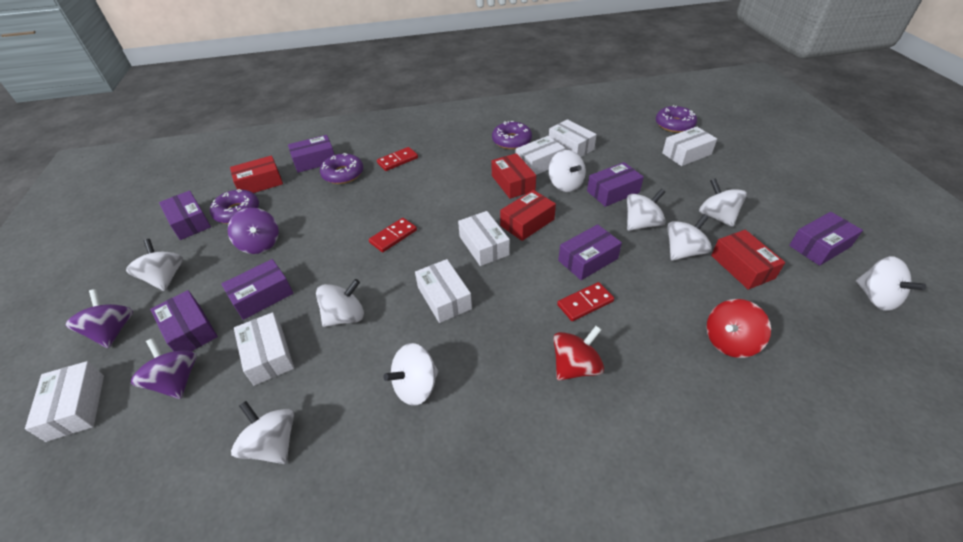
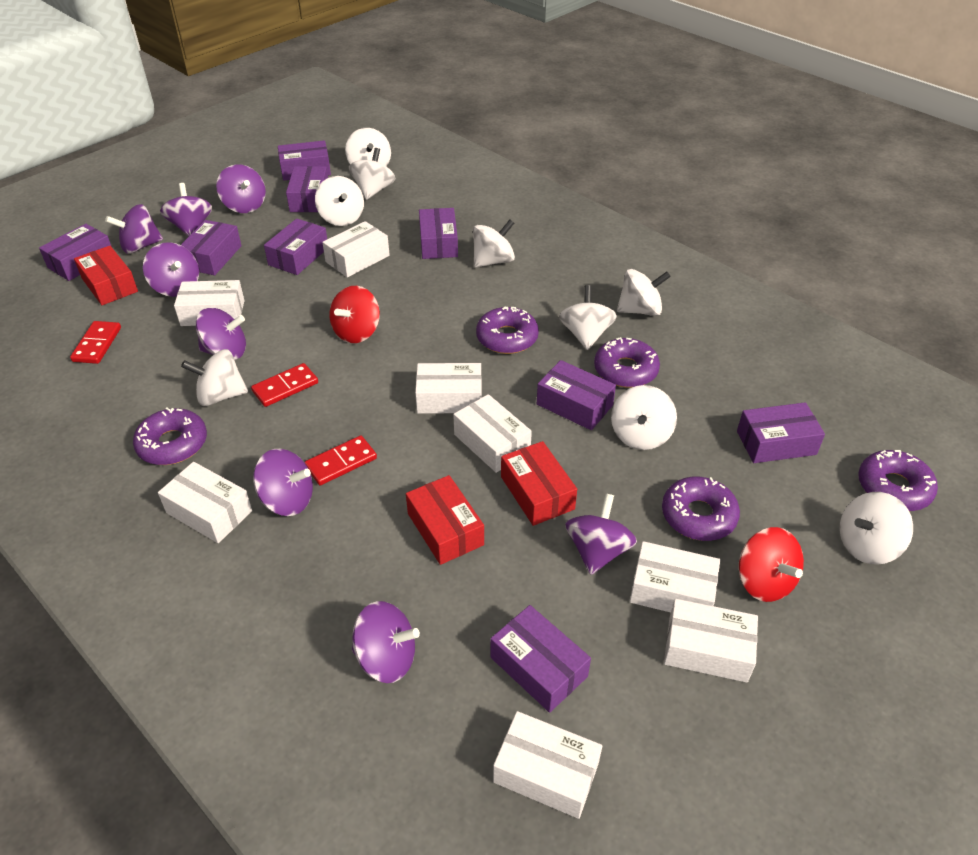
purple box: [150,290,218,351] [159,190,211,240] [221,259,293,320] [288,135,335,173] [558,224,622,280] [587,162,644,207] [789,212,863,266] = 7 -> [39,224,112,281] [181,220,242,275] [264,218,327,275] [278,140,331,181] [286,166,328,212] [419,208,458,259] [490,605,591,713] [537,360,616,430] [737,402,825,463] = 9
purple donut: [210,189,259,224] [320,153,363,184] [492,121,532,149] [656,105,697,133] = 4 -> [133,408,207,465] [476,306,539,354] [594,337,660,388] [662,477,740,541] [858,450,938,511] = 5
purple spinning top: [65,289,133,349] [131,338,197,399] [228,208,279,254] = 3 -> [105,204,163,254] [143,242,199,297] [160,183,212,236] [196,308,246,360] [216,164,266,213] [253,449,313,516] [352,601,420,683] [565,493,637,575] = 8
red box: [230,155,283,193] [491,153,536,199] [500,190,556,241] [711,230,785,290] = 4 -> [74,246,138,305] [406,475,484,565] [501,441,577,526] = 3
white box: [25,361,104,442] [234,312,294,386] [415,259,472,323] [458,211,510,266] [516,136,565,175] [549,119,597,157] [662,127,717,166] = 7 -> [158,462,252,543] [174,280,245,326] [322,221,390,277] [415,363,482,414] [453,394,532,473] [493,711,602,819] [630,541,720,613] [664,599,758,683] = 8

